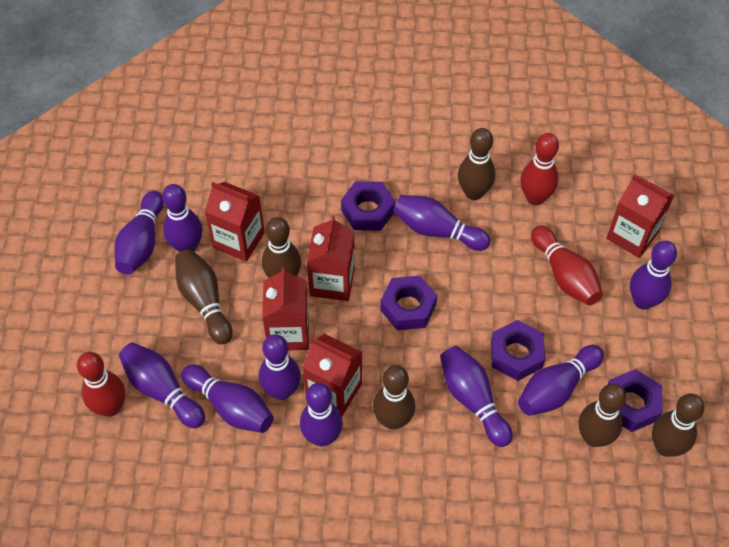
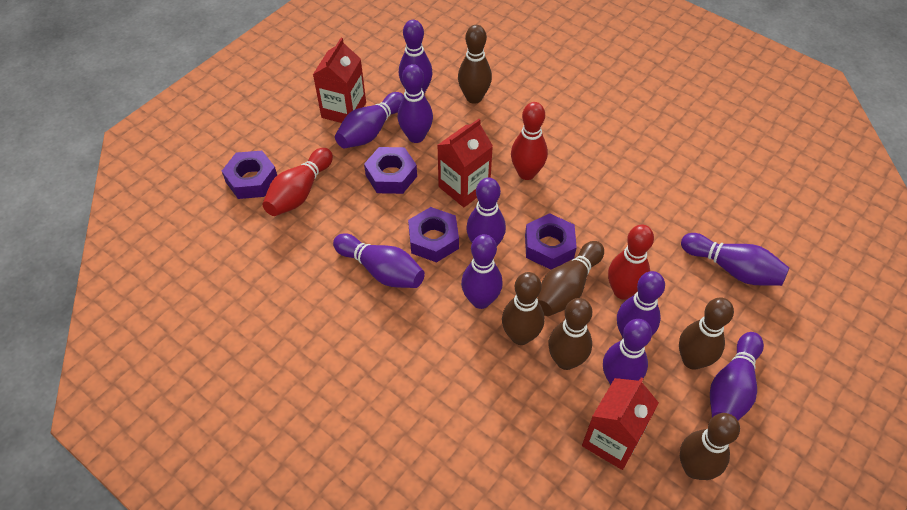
red carton: [204,182,265,262] [262,267,309,350] [302,333,362,416] [307,216,355,301] [606,174,674,258] = 5 -> [313,38,366,123] [437,119,493,207] [582,377,659,470] = 3

